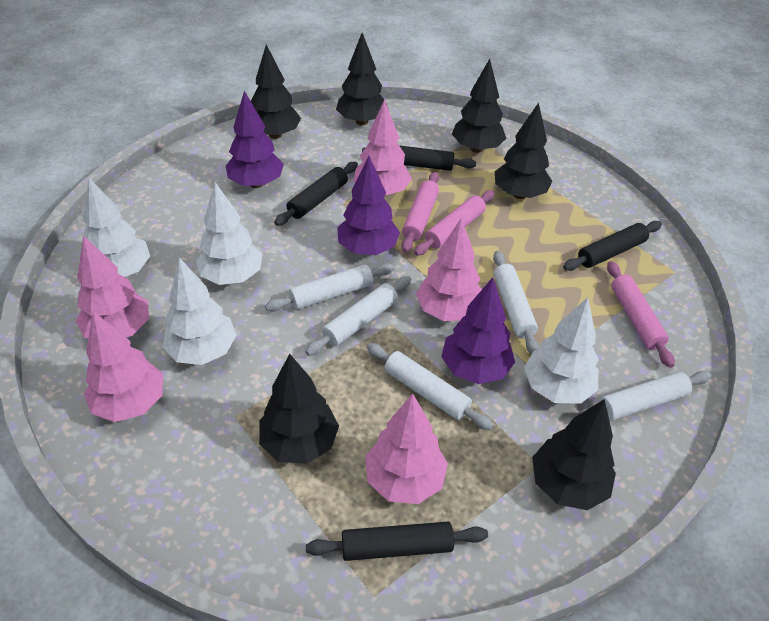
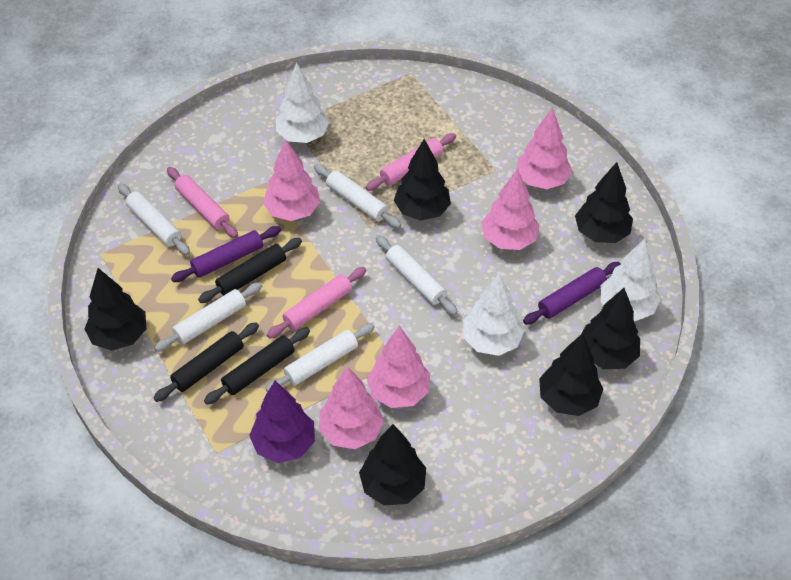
black rolling pin: [274,162,358,226] [306,522,488,561] [362,145,476,171] [563,221,662,271] = 4 -> [154,322,259,402] [198,238,302,303] [204,327,310,405] = 3
purple rolling pin: none = 0 -> [171,226,281,282] [523,262,621,325] = 2
purple tree: [226,91,284,188] [337,156,400,255] [441,277,515,384] = 3 -> [249,380,315,463] = 1
white tree: [83,178,150,277] [162,258,237,365] [196,182,263,285] [524,297,599,404] = 4 -> [276,63,330,143] [463,273,524,356] [600,238,661,321] = 3

